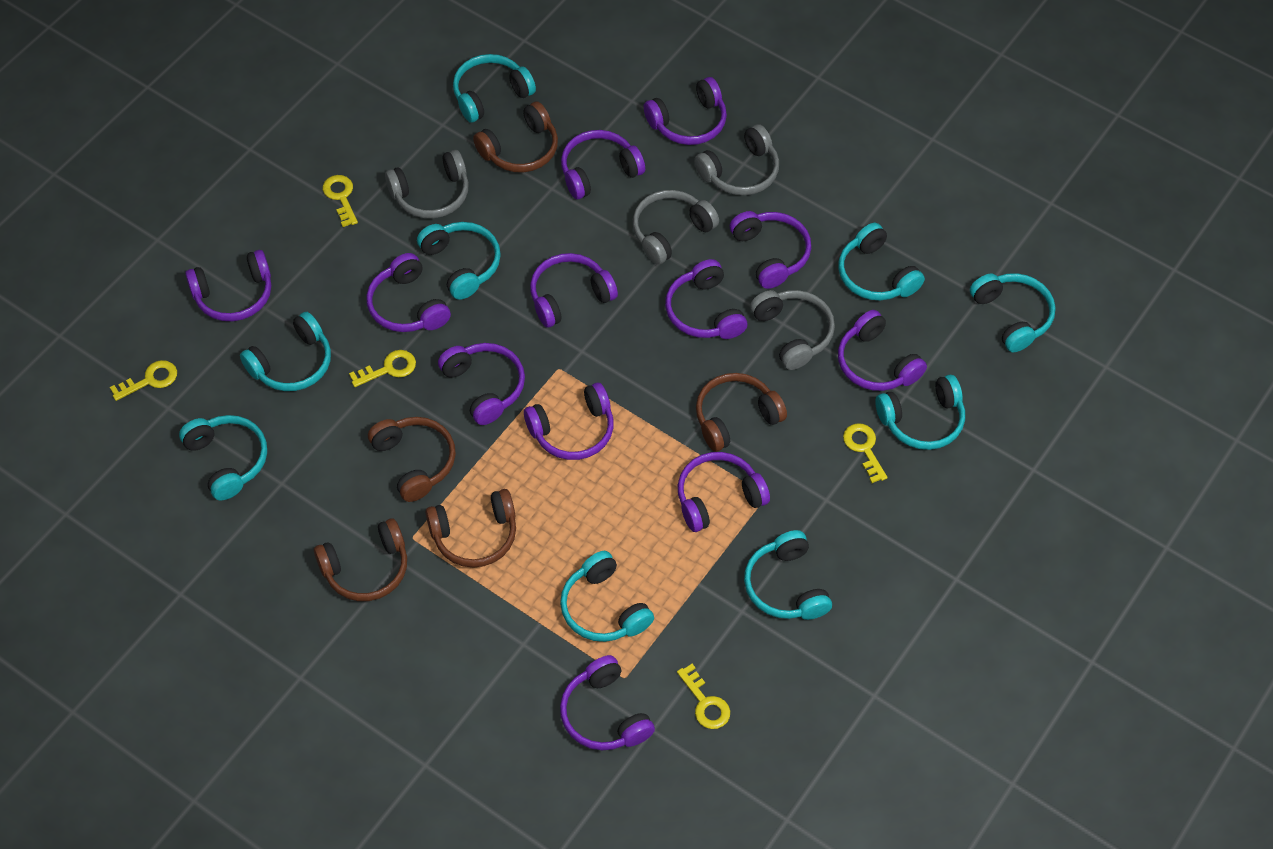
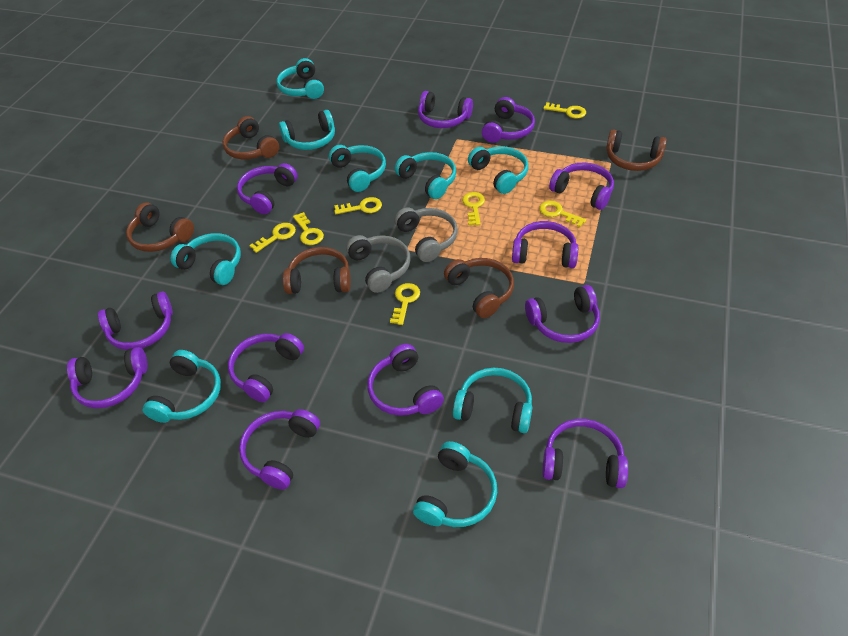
grey headphones: [385,150,469,219] [633,190,719,265] [694,124,779,196] [750,290,835,370] = 4 -> [346,235,411,293] [394,207,458,262] = 2
yellow key: [110,360,177,401] [323,175,358,227] [349,350,416,387] [677,664,730,729] [843,423,888,483] = 5 -> [249,223,296,253] [293,212,324,245] [334,197,382,214] [390,283,420,325] [462,192,485,226] [539,201,586,227] [543,102,586,119] = 7

